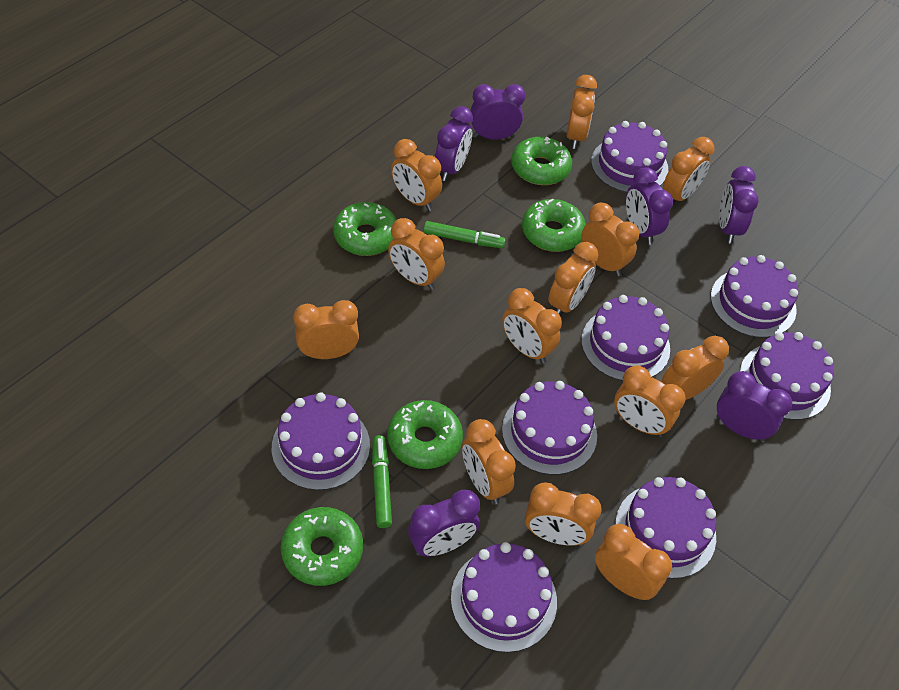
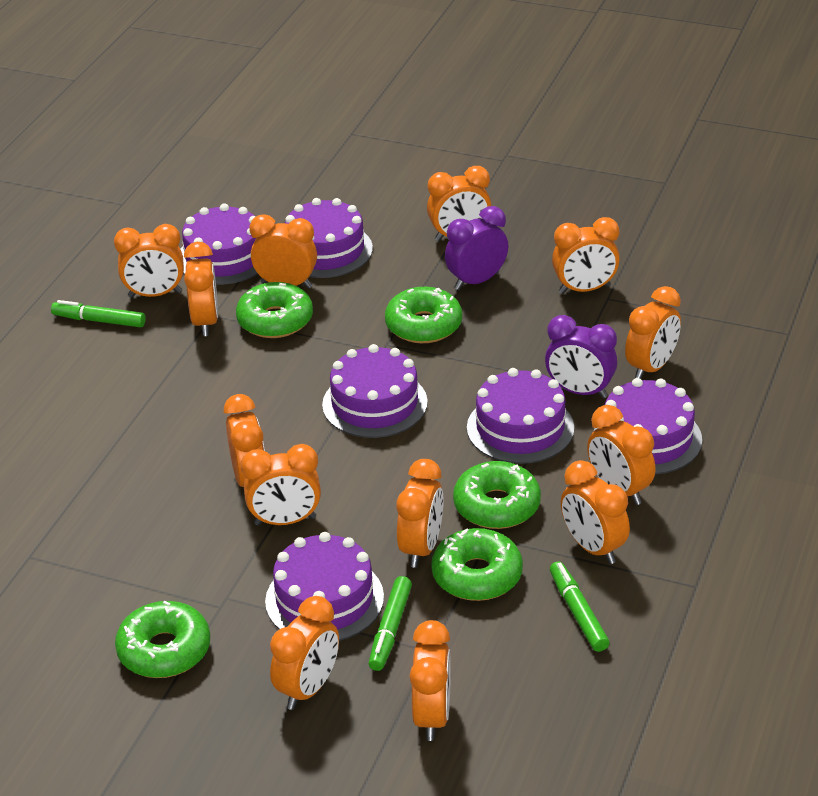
green marker: [372,435,392,528] [424,221,505,248] = 2 -> [51,300,145,327] [368,576,412,671] [550,561,610,652] = 3
purple cake: [272,392,370,490] [451,542,557,653] [502,381,597,475] [581,295,670,381] [591,121,668,193] [615,477,716,579] [711,255,798,338] [740,332,834,420] = 8 -> [180,203,258,285] [265,532,384,641] [285,198,373,278] [322,344,428,438] [467,368,574,464] [594,378,702,474] = 6
purple clock: [408,490,480,556] [435,106,473,181] [471,84,525,140] [626,167,673,245] [716,371,792,442] [719,166,759,244] = 6 -> [445,206,508,290] [545,315,617,398] = 2

